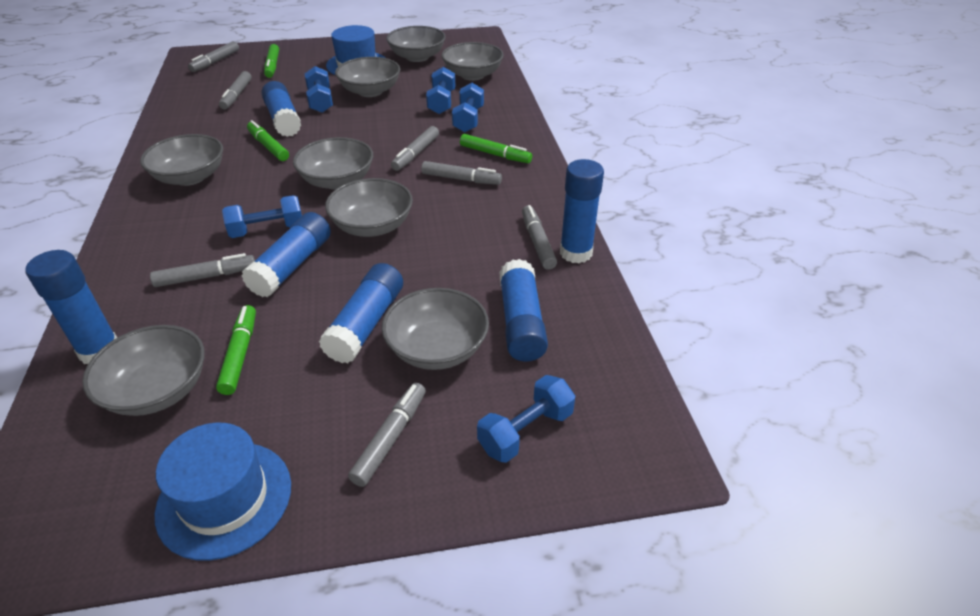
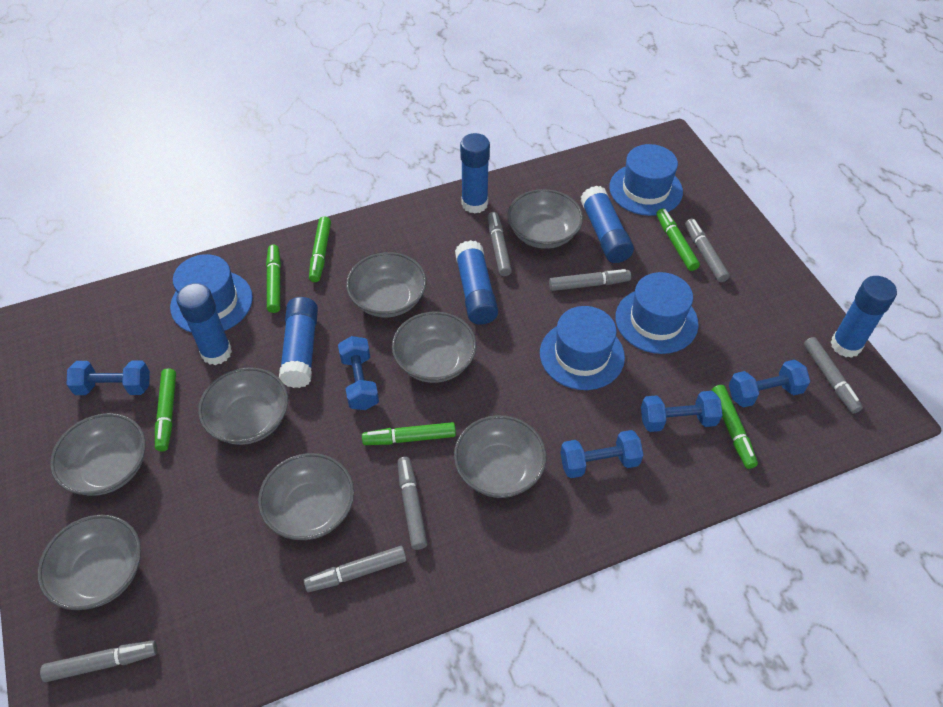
blue hat: [155,423,291,561] [326,25,386,75] = 2 -> [170,254,253,333] [540,306,625,390] [609,144,683,216] [615,272,699,354] = 4
green marker: [216,305,256,395] [247,120,289,161] [264,44,279,78] [460,134,532,163] = 4 -> [155,368,176,451] [266,245,281,313] [309,216,331,282] [362,422,456,445] [656,208,700,271] [712,385,758,469] = 6

